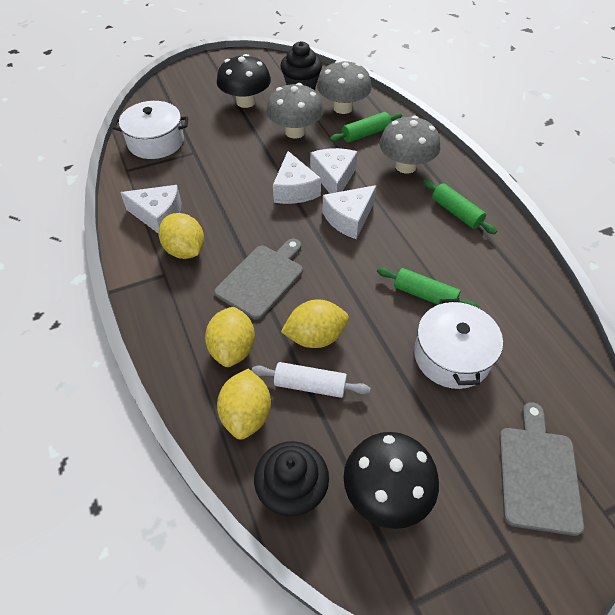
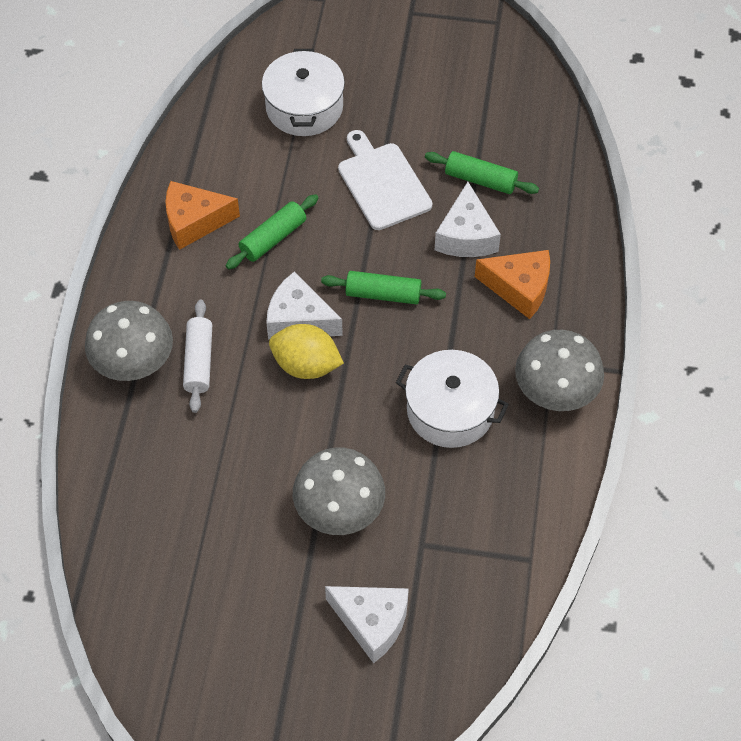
black cupcake: [254,441,329,517] [280,41,322,90] = 2 -> none = 0
black mushroom: [217,54,271,108] [344,432,439,529] = 2 -> none = 0
grey cutting board: [214,239,303,320] [499,402,584,536] = 2 -> none = 0
orange cheese: none = 0 -> [165,181,240,250] [475,250,550,319] = 2
white cheese: [120,185,181,234] [273,151,321,204] [310,148,358,193] [322,185,377,239] = 4 -> [266,271,343,340] [325,586,409,663] [435,182,501,257] = 3
white cutting board: none = 0 -> [338,130,432,230] = 1
yellow lemon: [159,213,204,259] [205,306,255,367] [217,369,271,440] [281,299,349,348] = 4 -> [269,324,344,379] = 1

